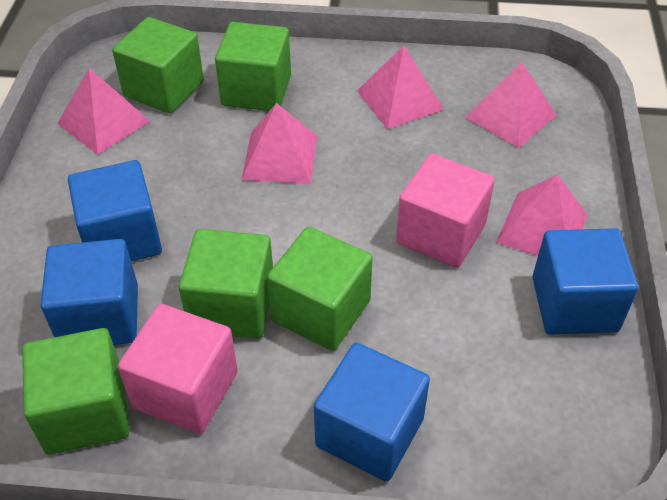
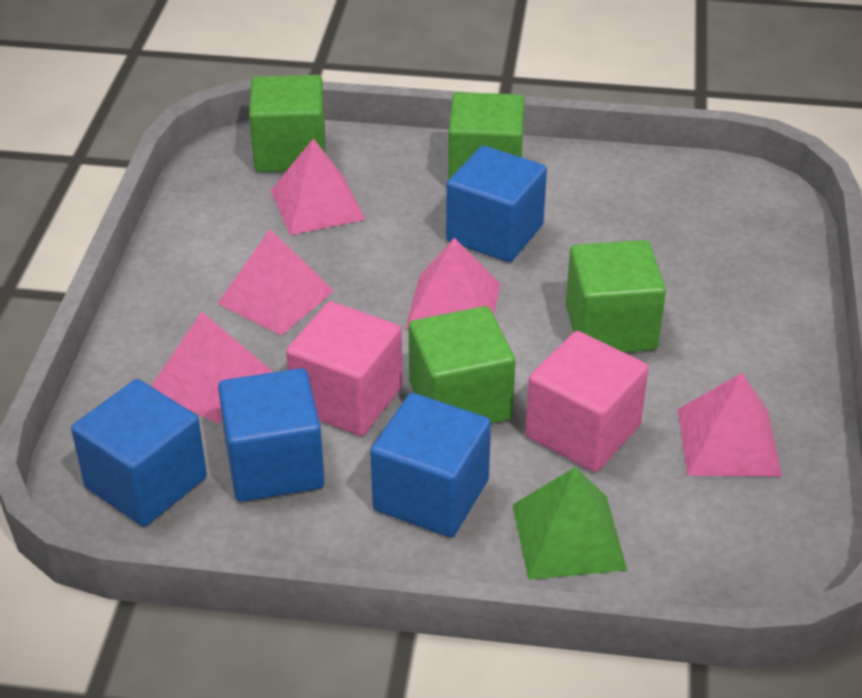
green cube: [22,328,129,455] [112,17,204,113] [179,229,273,339] [215,22,291,111] [267,227,373,351] = 5 -> [249,75,325,172] [409,306,515,424] [448,92,525,180] [566,240,666,352] = 4
green pyramid: none = 0 -> [513,467,627,580] = 1

